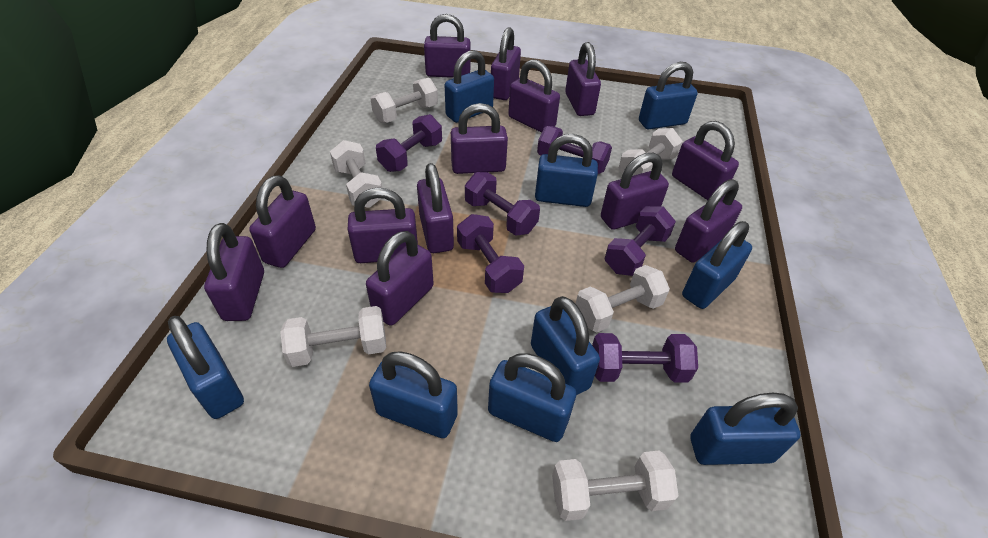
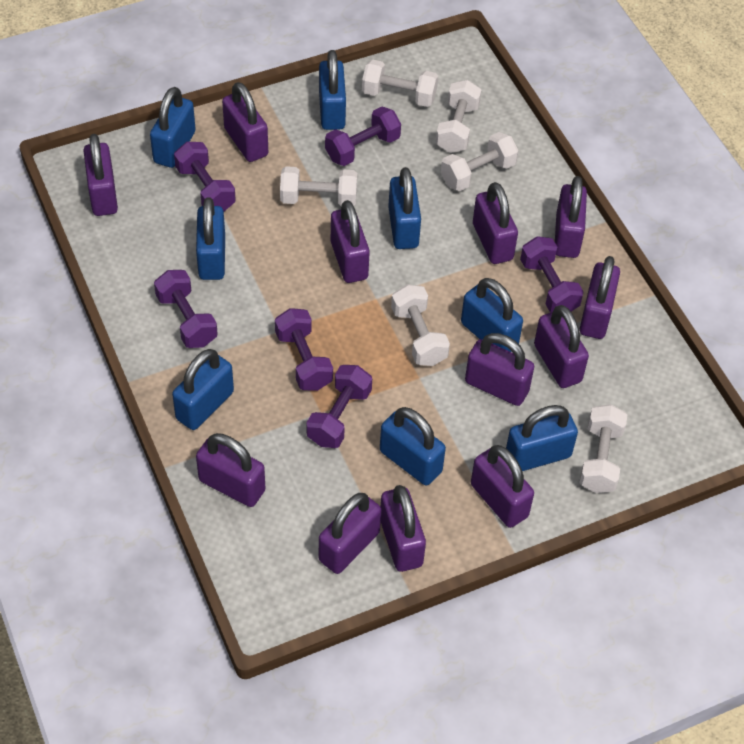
blue padlock: [167,316,244,419] [369,351,458,438] [445,50,494,123] [488,353,576,442] [531,296,600,395] [535,134,598,207] [639,62,698,129] [682,221,752,309] [691,393,801,465] = 9 -> [150,87,196,168] [172,349,234,430] [196,197,225,280] [319,50,346,130] [380,407,446,486] [388,167,421,249] [461,278,523,352] [506,405,578,471] = 8
purple padlock: [204,223,264,321] [249,175,316,268] [347,188,418,263] [366,231,434,326] [417,163,454,253] [424,14,471,78] [451,103,508,174] [491,27,521,100] [508,59,560,133] [565,42,601,116] [601,153,669,230] [672,121,739,200] [675,179,742,263] = 13 -> [83,134,118,216] [196,433,265,507] [222,82,268,162] [319,493,381,574] [331,200,370,283] [381,485,426,572] [465,333,534,406] [471,445,534,528] [473,182,518,264] [534,305,589,388] [555,176,587,258] [580,256,620,339] = 12

